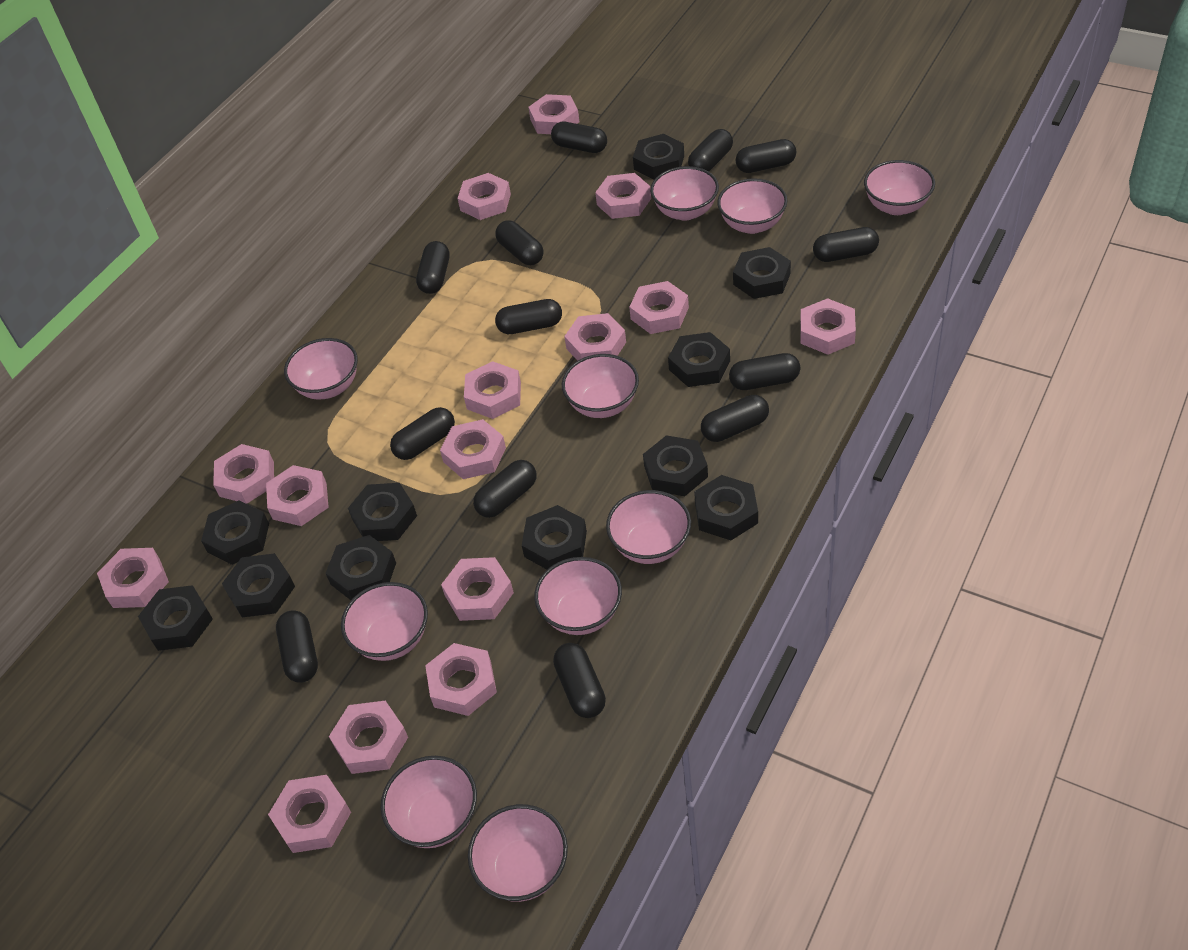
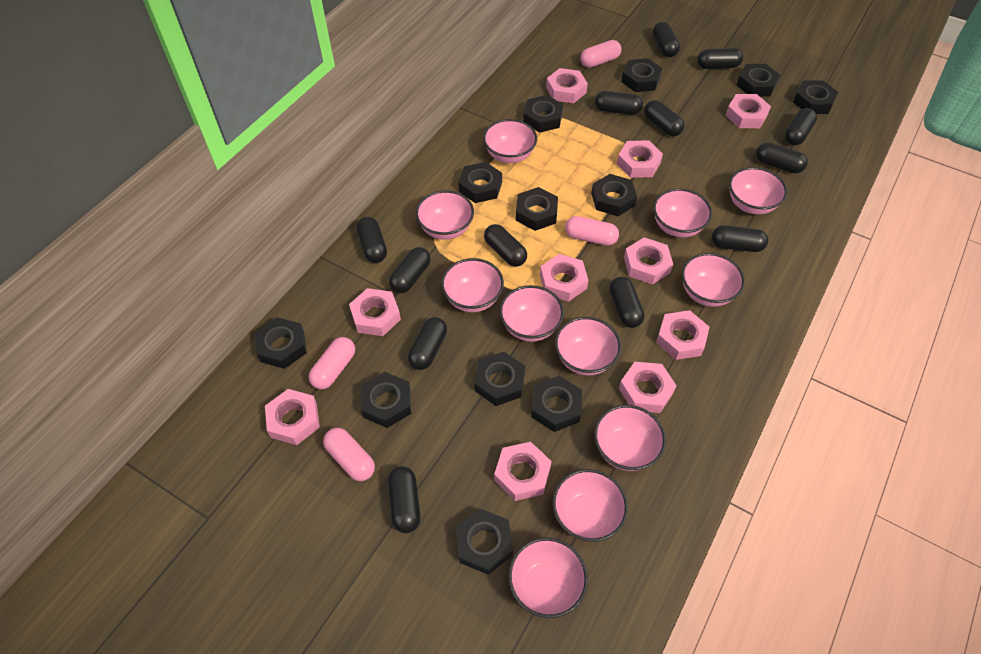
black nut: [138,585,213,651] [201,500,269,565] [222,553,295,617] [326,535,396,600] [348,483,417,541] [522,505,587,569] [633,134,684,180] [643,435,708,496] [668,332,730,387] [694,475,758,540] [733,247,791,299] = 11 -> [255,317,307,369] [361,372,411,428] [456,509,513,575] [458,162,502,203] [474,352,525,406] [516,187,558,231] [523,95,563,133] [531,376,582,432] [591,174,637,216] [621,58,662,92] [736,64,780,97] [793,80,838,114] = 12
pink bowl: [284,338,358,399] [341,582,428,661] [381,756,477,848] [468,804,568,902] [534,557,622,635] [562,354,639,418] [606,490,691,564] [650,166,719,221] [717,178,787,234] [864,160,935,215] = 10 -> [416,190,474,240] [441,258,504,312] [483,119,537,163] [499,285,564,342] [508,537,588,618] [552,469,628,542] [555,317,621,376] [594,405,666,471] [653,189,712,238] [682,253,745,307] [729,167,787,215] = 11
pink capsule: none = 0 -> [308,337,355,390] [323,428,375,481] [565,216,619,246] [580,40,622,68] = 4
pink nut: [97,548,169,608] [213,444,274,504] [266,465,329,526] [268,775,351,853] [329,700,408,774] [425,643,497,716] [440,419,506,479] [441,557,514,621] [458,173,511,220] [464,361,521,419] [528,94,579,134] [564,313,626,361] [595,173,651,219] [629,281,689,334] [800,298,856,355] = 15 -> [265,389,320,445] [349,288,401,336] [494,442,552,501] [540,254,588,302] [546,68,588,103] [617,140,663,178] [619,362,677,413] [624,237,673,284] [656,310,710,360] [725,94,771,128] = 10

